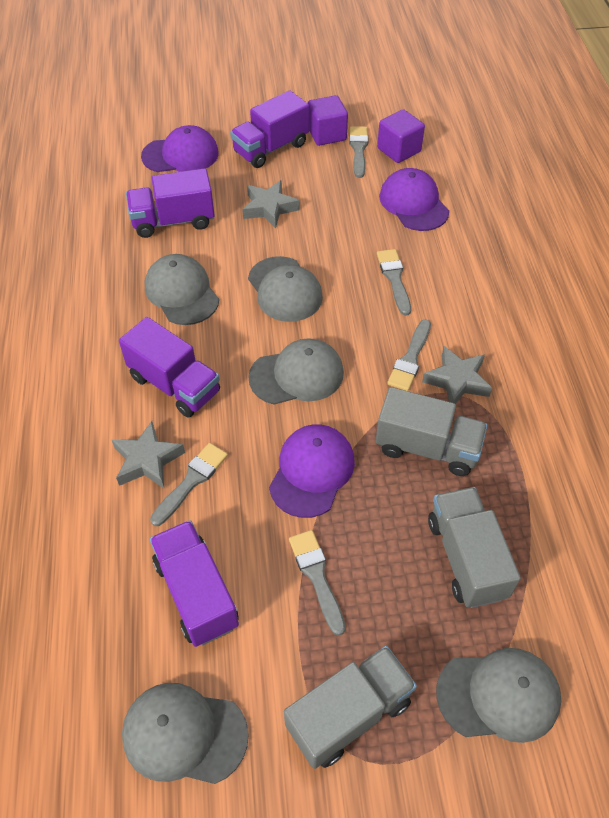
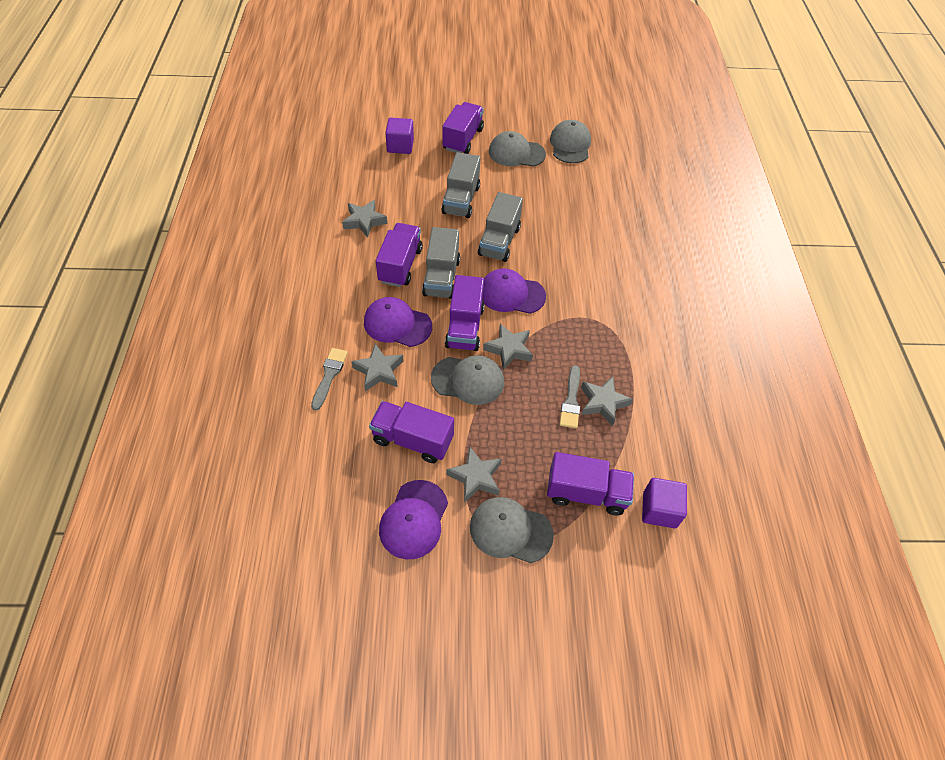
grey brush: [150,443,228,526] [289,530,346,636] [349,126,368,178] [377,249,411,316] [387,319,431,391] = 5 -> [311,348,348,410] [560,365,580,429] = 2
grey cap: [122,683,249,784] [145,254,219,325] [248,256,323,322] [248,338,344,404] [436,648,561,743] = 5 -> [431,355,504,405] [470,497,554,563] [489,131,546,167] [550,120,591,163] = 4
grey star: [112,421,185,488] [242,180,299,229] [422,346,492,404] = 3 -> [342,200,387,238] [351,343,404,392] [446,446,502,503] [483,324,533,370] [581,376,633,426] = 5
purple truck: [119,317,220,418] [126,168,215,238] [150,520,239,647] [230,91,309,168] = 4 -> [369,401,454,463] [376,223,423,287] [443,102,484,154] [445,275,485,351] [547,452,634,515] = 5

